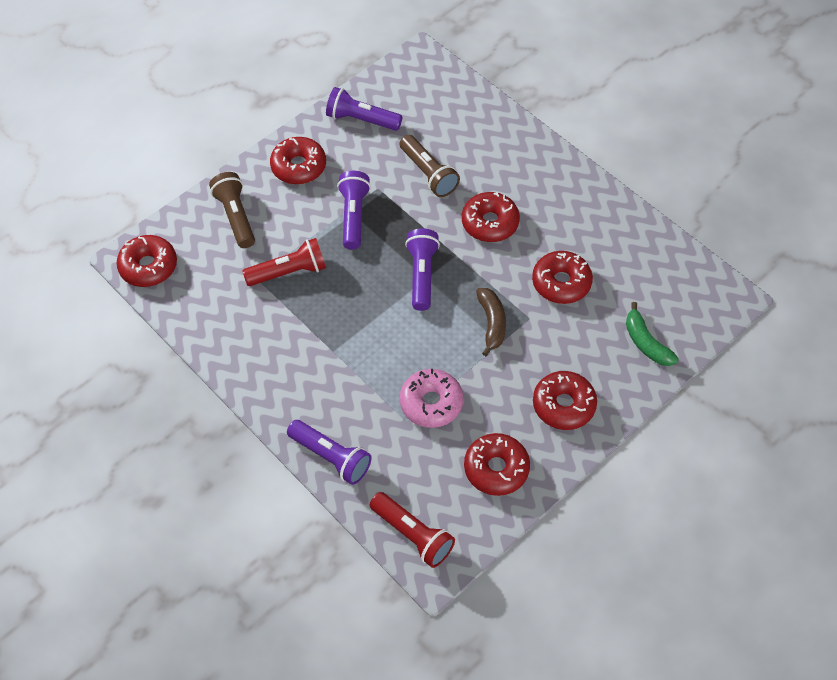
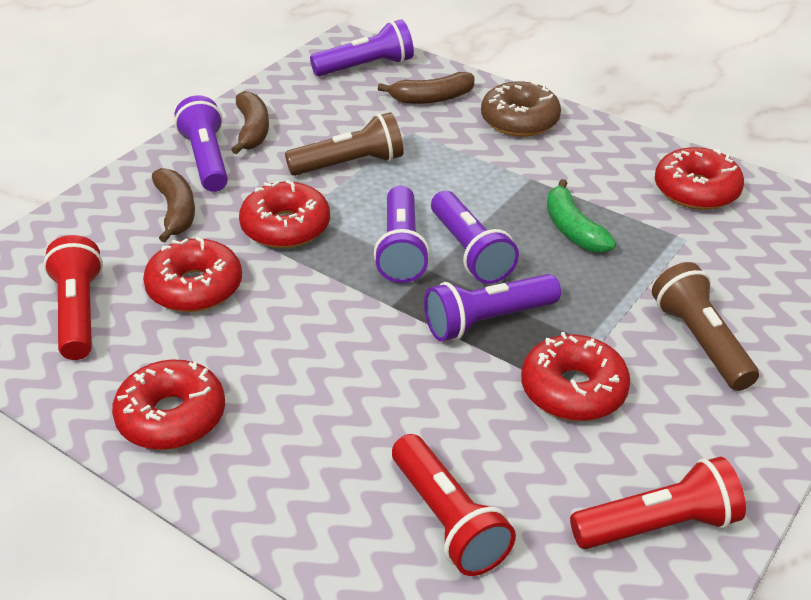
brown banana: [476,288,506,356] = 1 -> [152,168,195,242] [231,91,269,154] [378,72,474,104] = 3
brown donut: none = 0 -> [481,81,561,137] = 1
pink donut: [400,369,463,428] = 1 -> none = 0
purple flashlight: [287,420,372,485] [326,87,402,131] [337,171,371,250] [405,228,440,311] = 4 -> [174,95,228,192] [310,19,414,76] [374,186,430,283] [424,274,561,341] [431,191,519,284] = 5
red donut: [116,235,177,287] [270,137,326,184] [462,192,520,242] [464,433,530,496] [532,251,593,304] [533,371,597,430] = 6 -> [112,360,225,450] [143,237,242,312] [239,180,330,248] [521,332,631,421] [655,147,744,210] = 5
red flashlight: [242,238,326,286] [370,492,455,568] = 2 -> [43,235,103,360] [392,434,516,576] [570,457,746,549] = 3

